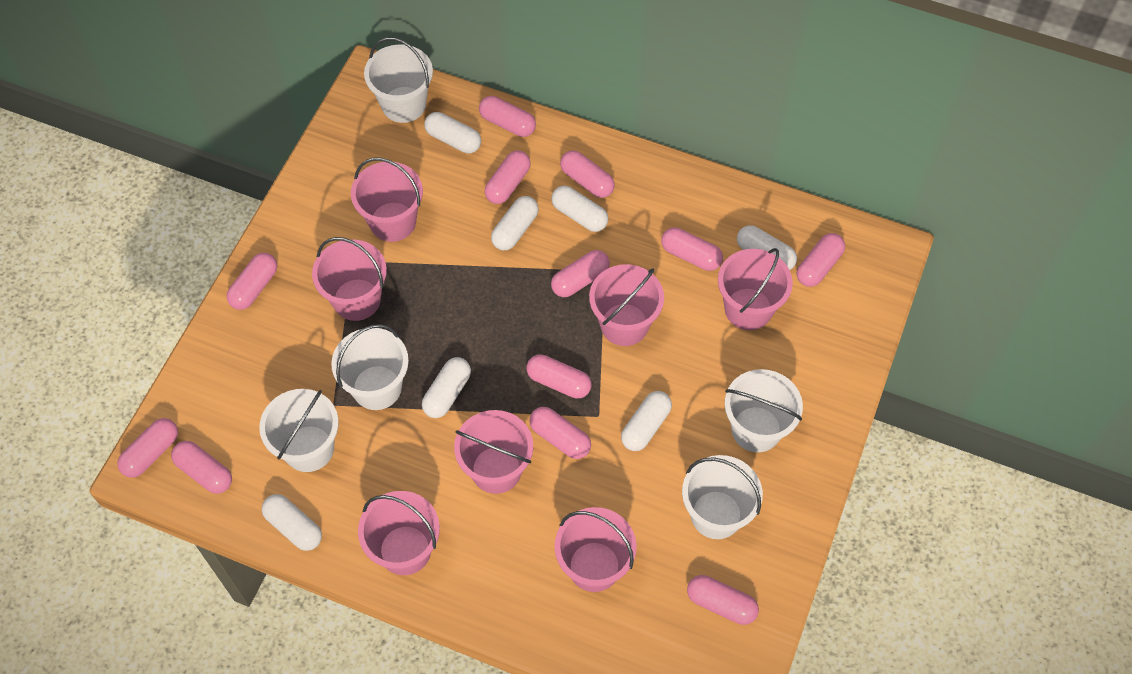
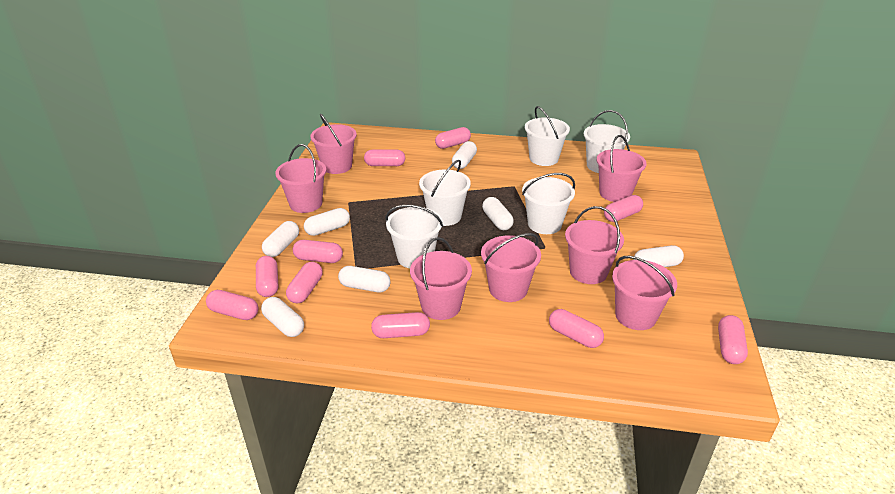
pink capsule: [117,418,178,478] [171,441,232,494] [227,253,277,310] [479,96,536,137] [485,151,531,204] [527,354,592,398] [529,407,591,459] [551,250,610,297] [560,150,615,198] [661,227,723,271] [687,575,759,625] [797,233,845,287] = 12 -> [206,290,259,320] [256,256,278,297] [286,262,323,303] [293,240,343,263] [364,150,405,166] [371,312,430,338] [435,127,471,149] [549,309,604,348] [604,195,643,222] [718,315,748,364] = 10

